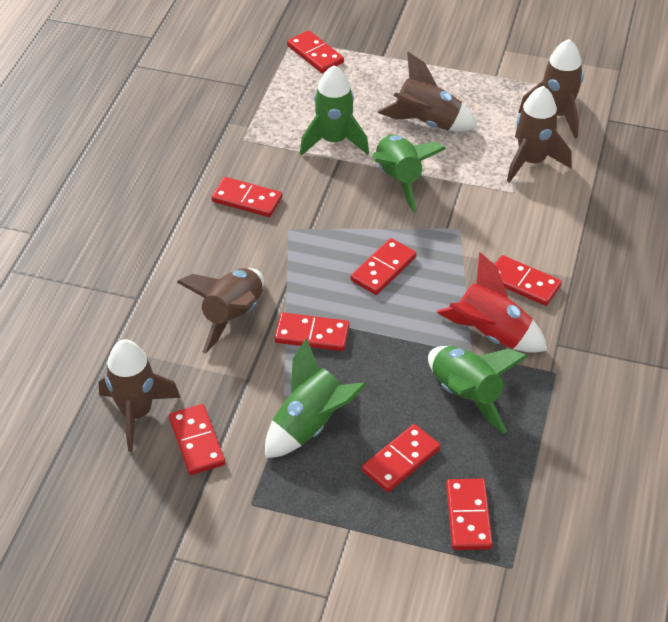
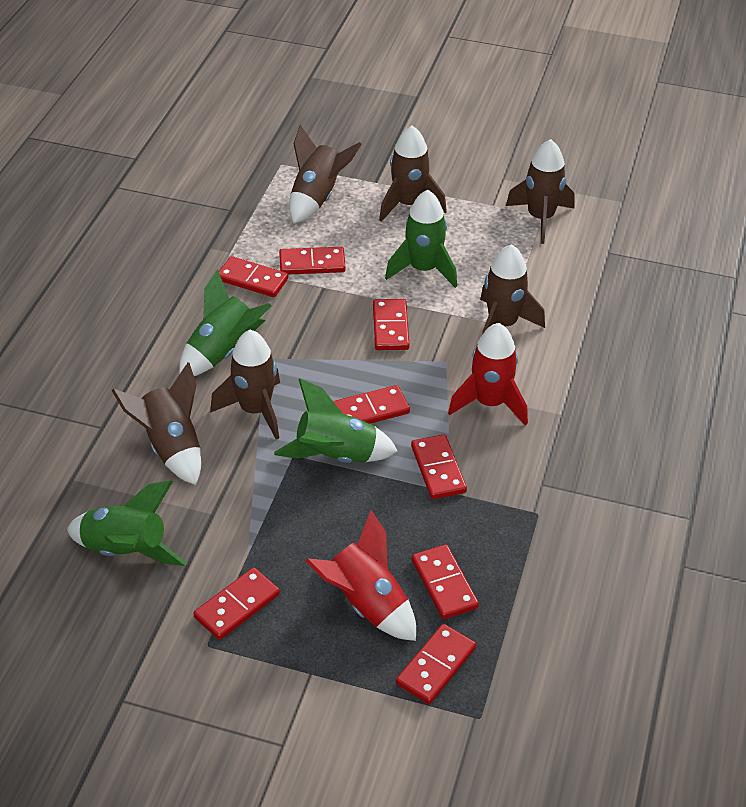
brown rocket: [98,339,181,452] [177,268,264,354] [377,52,478,131] [507,86,572,183] [518,39,584,138] = 5 -> [112,362,201,485] [210,330,280,440] [289,125,362,224] [379,126,447,222] [480,244,545,335] [506,139,575,244] = 6
red rocket: [436,252,548,353] = 1 -> [305,510,416,641] [448,323,528,426] = 2

